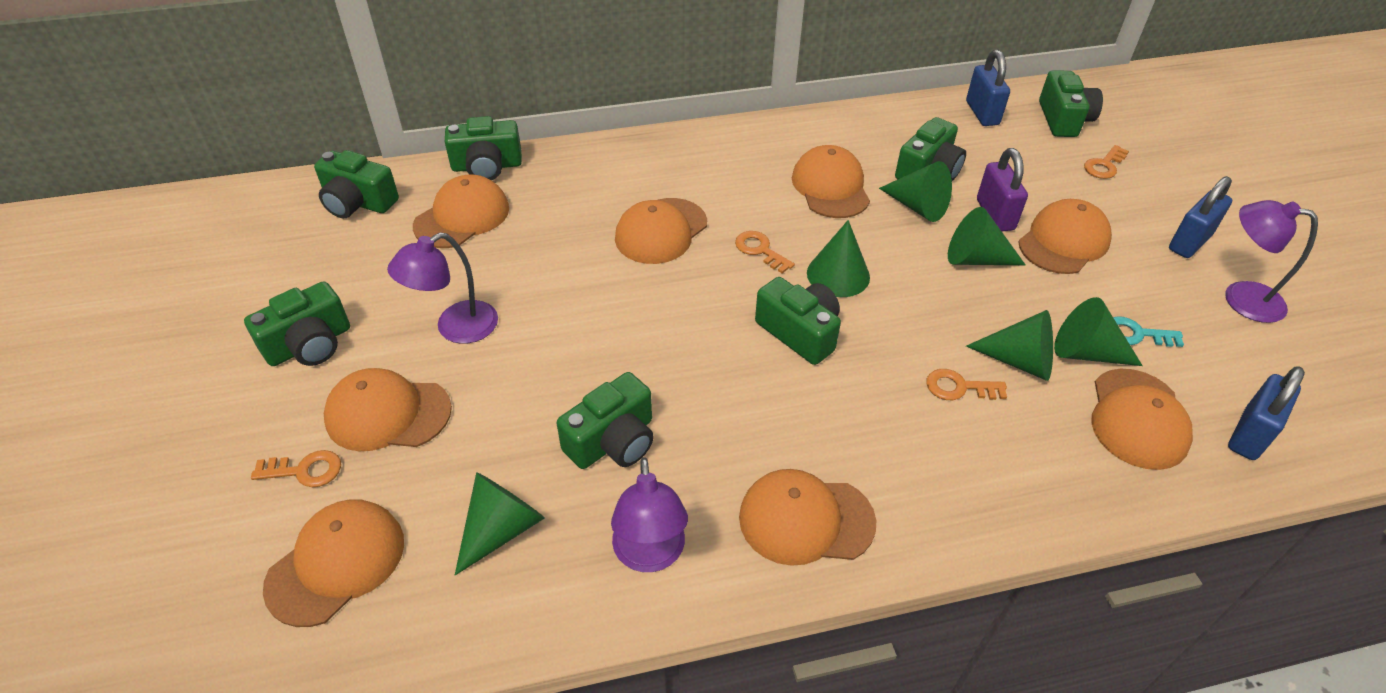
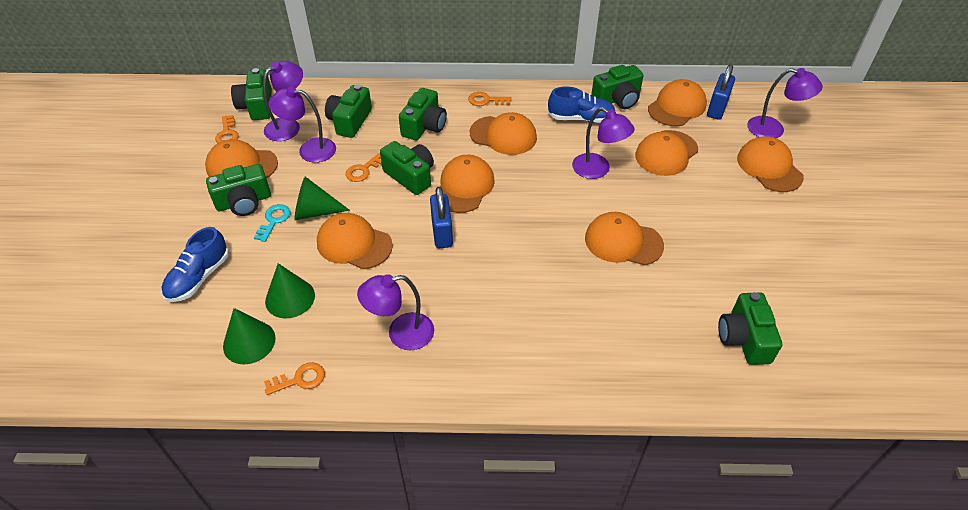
blue padlock: [966,50,1010,126] [1169,176,1232,258] [1228,366,1305,460] = 3 -> [430,187,453,248] [707,64,735,120] = 2
blue shoe: none = 0 -> [162,227,229,302] [548,86,615,123] = 2
green cone: [455,472,545,575] [807,220,870,297] [879,161,952,222] [948,207,1026,265] [966,310,1053,381] [1054,297,1143,366] = 6 -> [223,308,276,364] [265,263,315,319] [294,177,350,220] = 3
purple lamp: [387,233,498,344] [611,457,688,572] [1225,200,1318,323] = 3 -> [263,61,303,141] [269,87,336,163] [357,274,434,350] [572,107,635,179] [747,68,823,138] = 5
purple padlock: [977,148,1028,231] = 1 -> none = 0

